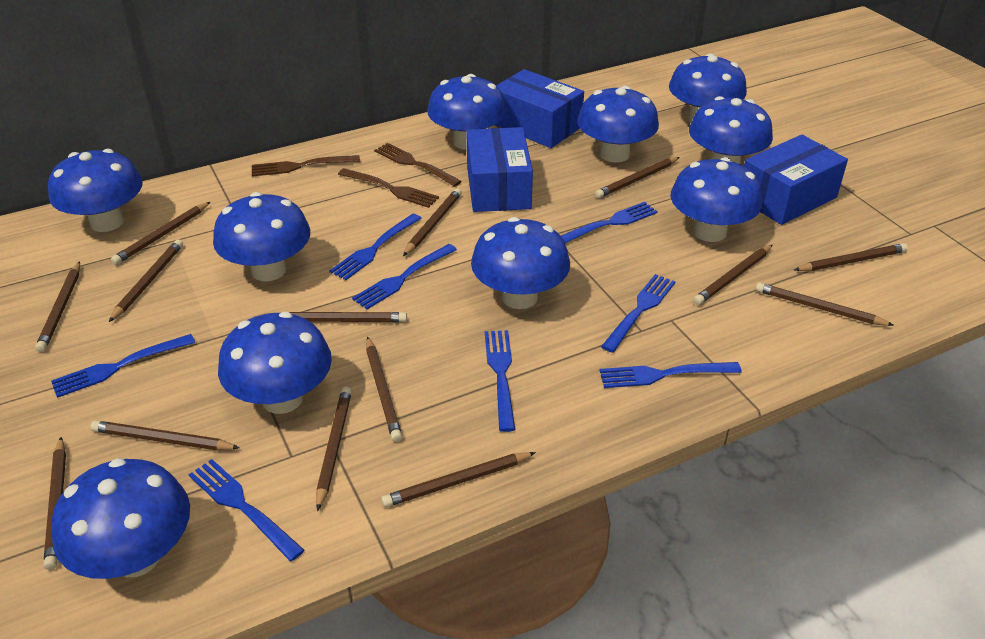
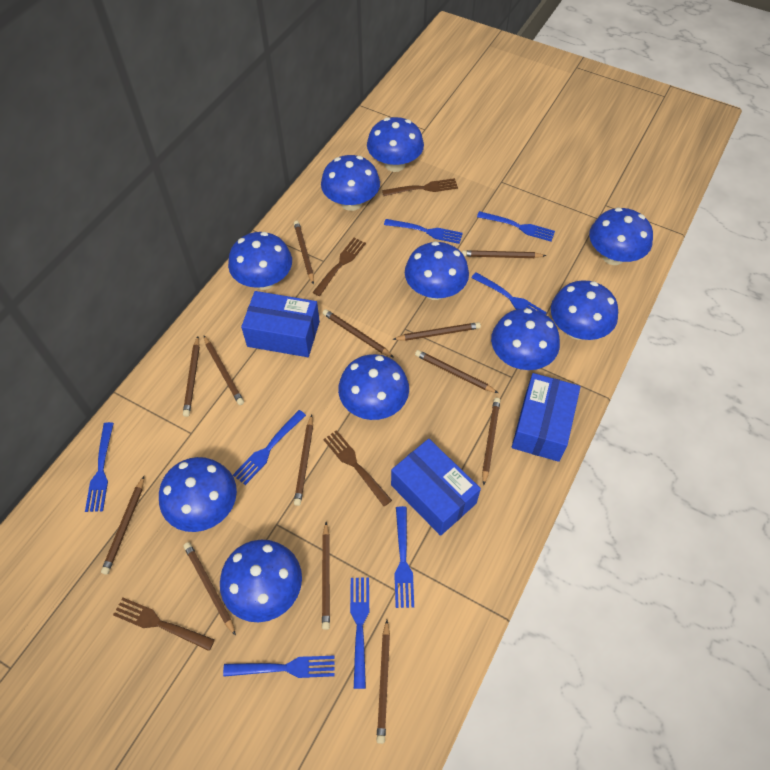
brown fork: [252,155,360,176] [338,168,439,208] [374,143,462,187] = 3 -> [113,598,215,651] [312,238,366,296] [323,430,392,506] [382,178,458,196] = 4
brown pencil: [35,261,80,352] [44,437,66,570] [90,420,240,451] [109,239,183,322] [111,202,210,265] [290,312,407,322] [316,387,352,511] [366,337,402,442] [381,452,536,507] [403,188,462,256] [595,157,680,198] [693,245,773,305] [755,282,894,326] [794,243,908,271] = 14 -> [101,476,144,575] [183,336,200,417] [183,542,236,636] [204,336,244,405] [294,221,314,285] [294,415,313,506] [322,522,330,630] [323,309,394,358] [377,620,390,744] [392,322,481,341] [415,350,498,393] [462,250,546,258] [482,398,500,486] = 13

